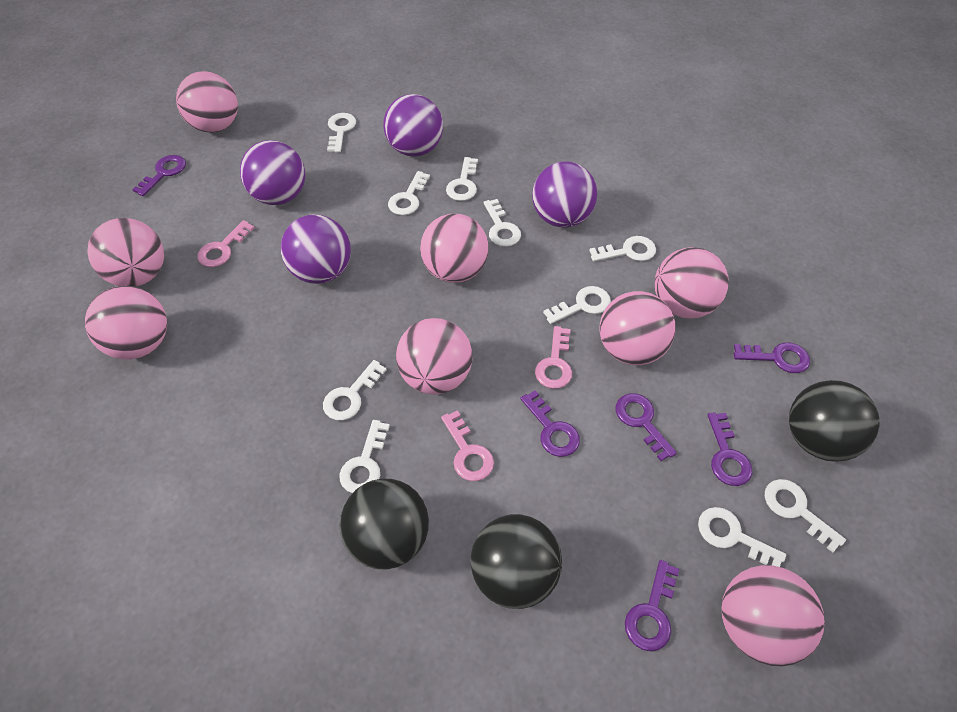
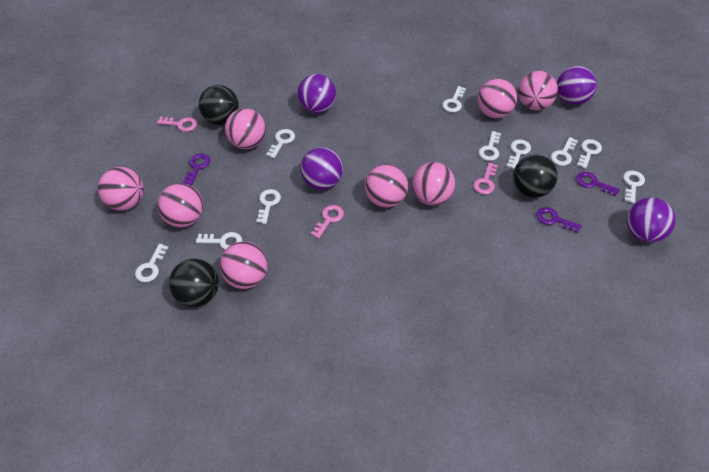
purple key: [132,155,186,196] [520,390,580,457] [615,393,677,461] [625,560,679,651] [708,412,752,486] [734,342,810,373] = 6 -> [183,154,210,185] [536,207,582,233] [576,172,620,196] = 3

